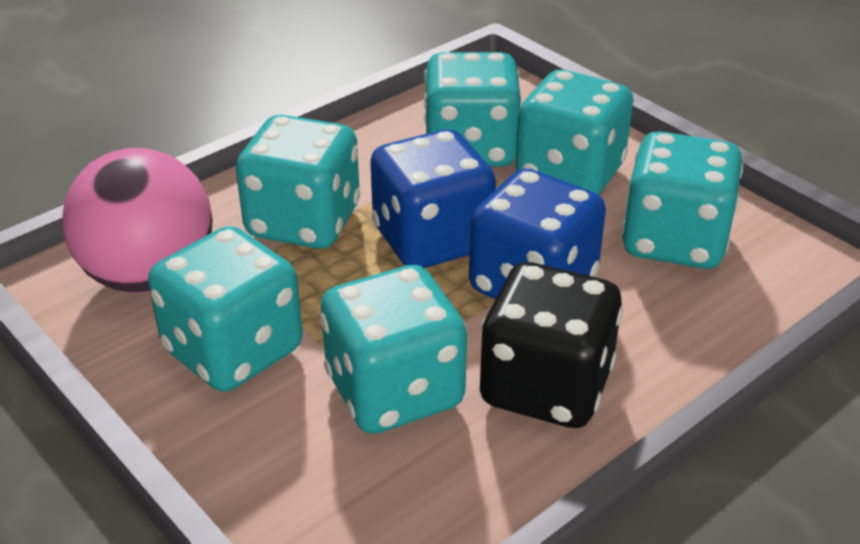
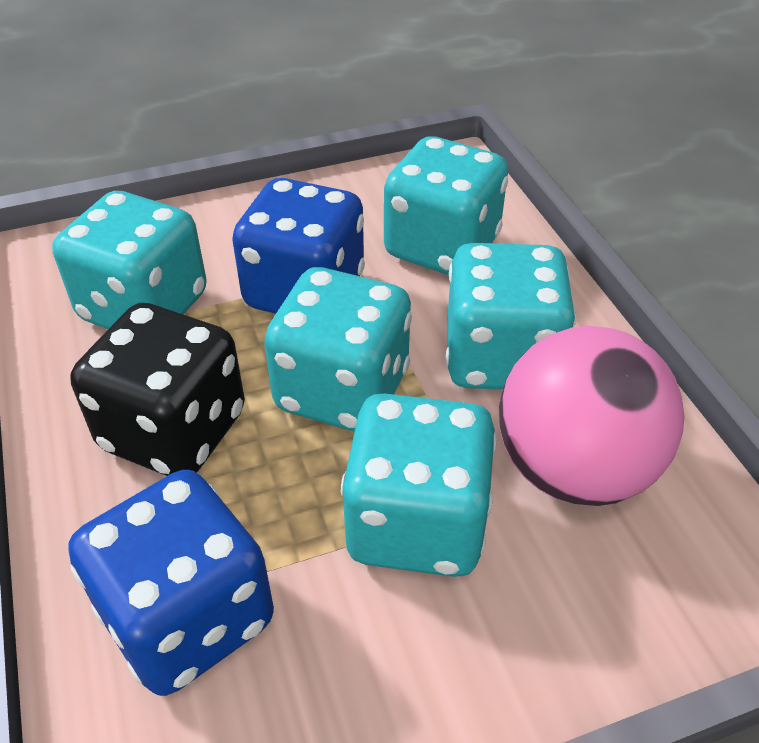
turquoise dice: [148,226,303,392] [236,115,360,249] [320,265,467,434] [424,52,521,167] [515,70,633,195] [621,131,743,269] = 6 -> [52,191,207,329] [264,267,412,432] [341,393,497,577] [384,136,508,275] [445,243,576,390] = 5

